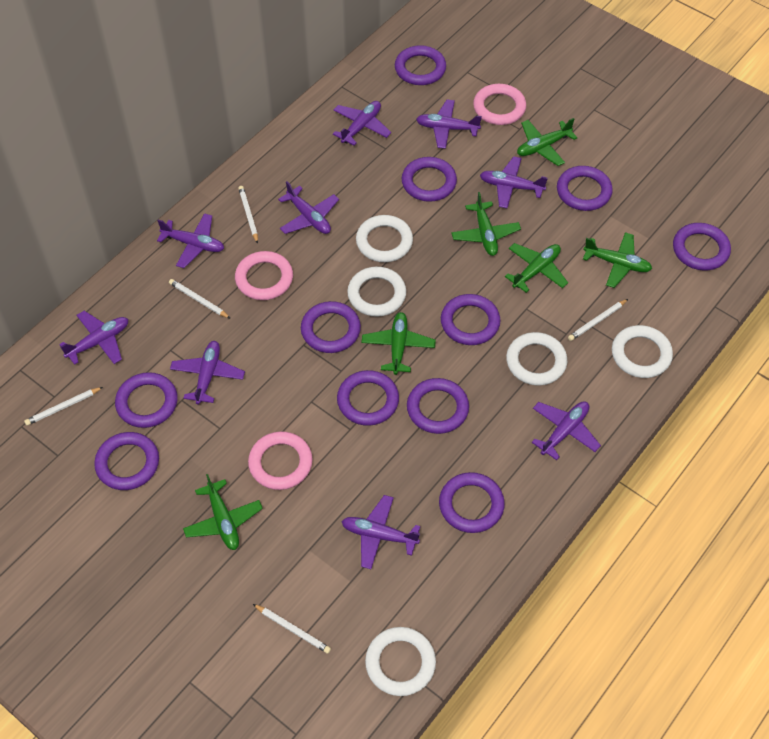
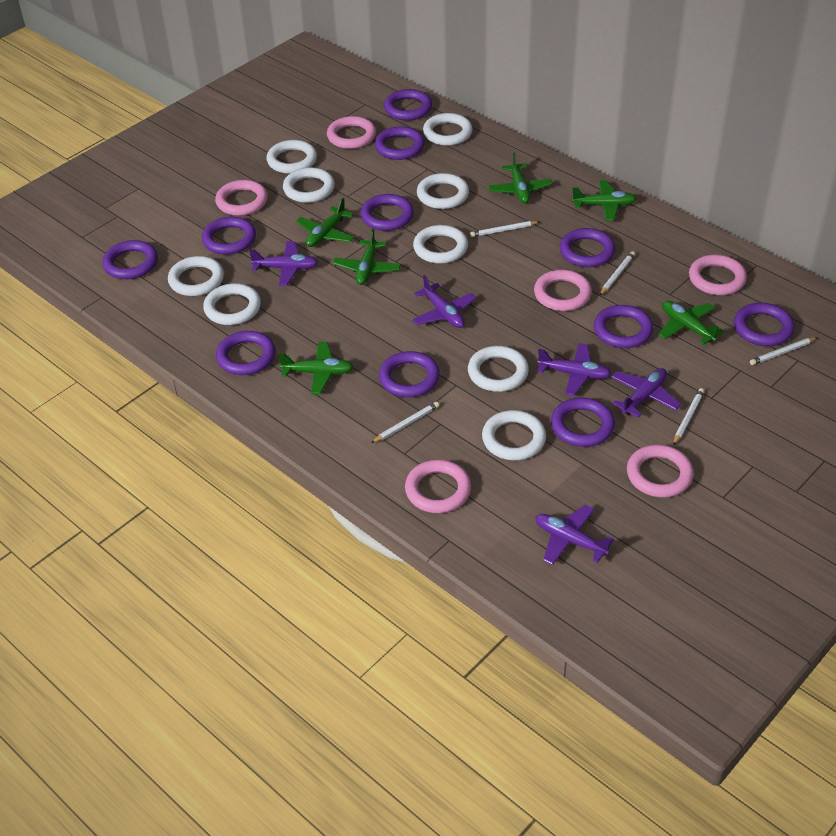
pink ring: [235,251,293,300] [248,431,313,490] [473,84,526,125] = 3 -> [215,180,268,216] [327,116,376,149] [405,460,471,513] [534,270,592,311] [627,445,694,497] [689,254,747,295] = 6
purple plane: [59,311,128,365] [157,213,224,268] [170,341,245,405] [278,181,339,234] [333,101,391,146] [341,495,420,569] [416,100,482,149] [480,156,548,208] [532,401,601,460] = 9 -> [249,241,318,286] [412,275,476,328] [535,505,614,565] [537,343,611,396] [611,368,681,418] = 5
white ring: [347,266,406,317] [356,215,413,262] [365,627,436,696] [506,332,567,386] [612,325,673,378] = 5 -> [168,256,224,296] [203,283,261,325] [267,140,317,174] [283,167,335,203] [413,225,468,264] [417,173,469,209] [423,113,472,146] [468,346,529,392] [482,410,546,460] = 9

